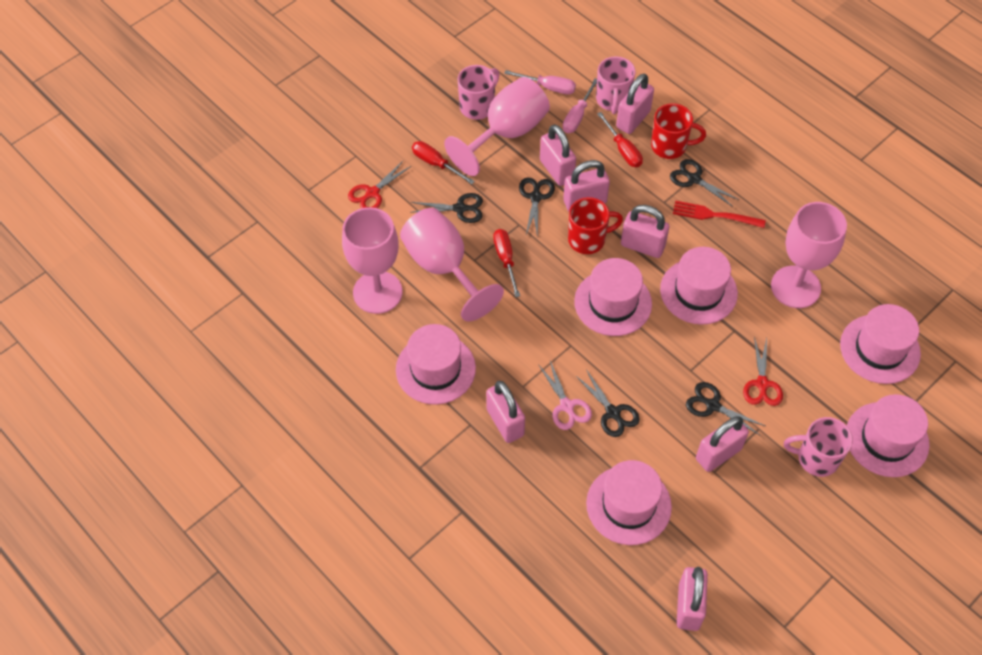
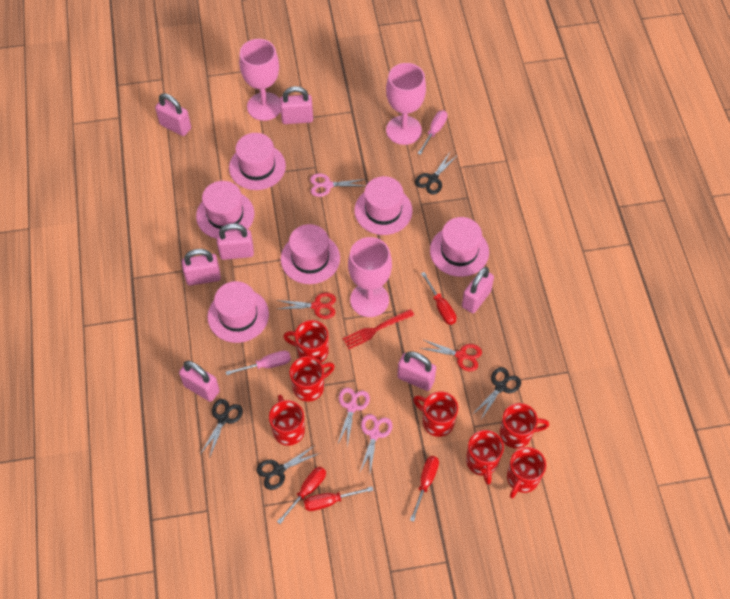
black scissors: [410,193,483,223] [519,178,555,238] [576,369,640,437] [670,159,739,207] [686,382,765,435] = 5 -> [200,399,243,459] [257,445,320,490] [415,152,458,195] [473,367,521,421] = 4
pink goblet: [342,207,402,314] [400,208,504,322] [444,77,550,176] [771,202,847,308] = 4 -> [239,39,281,121] [348,237,392,317] [386,63,426,145] = 3
pink mug: [458,65,500,120] [596,56,636,114] [784,417,853,477] = 3 -> none = 0
pink scissors: [538,361,592,430] = 1 -> [310,173,365,197] [337,388,370,447] [360,414,393,472] = 3
red mug: [568,197,623,254] [651,103,706,159] = 2 -> [269,395,305,446] [283,320,329,363] [290,356,335,402] [413,391,458,437] [466,430,504,485] [500,403,549,449] [507,447,546,498] = 7
red screwdriver: [412,141,475,184] [493,229,520,297] [597,112,643,167] = 3 -> [277,467,326,524] [304,487,373,511] [410,456,439,522] [421,272,456,325] = 4

